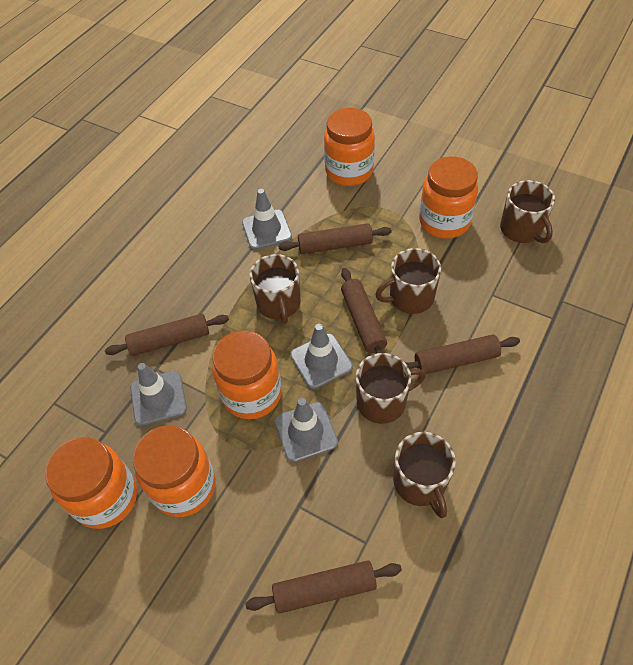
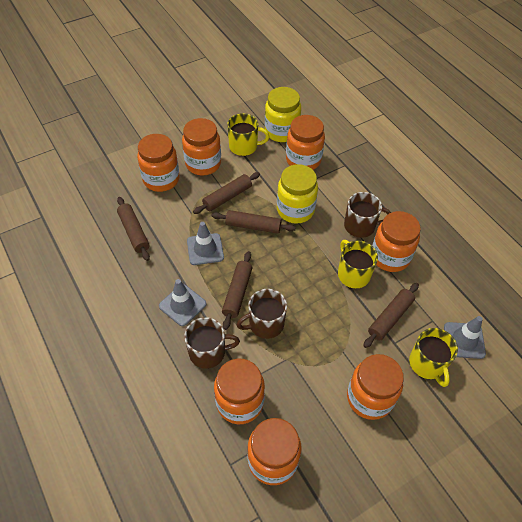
brown mug: [250,254,301,324] [356,353,426,424] [375,248,441,314] [393,432,456,518] [500,180,555,243] = 5 -> [184,317,240,369] [237,289,287,339] [344,192,391,238] = 3
grey traffic cone: [130,363,187,426] [242,189,292,250] [274,398,338,462] [290,324,353,389] = 4 -> [159,279,206,326] [187,222,224,265] [444,316,486,359] = 3
orange jar: [45,437,137,529] [133,425,216,517] [212,330,282,419] [324,108,375,186] [419,156,478,239] = 5 -> [137,134,180,192] [182,118,221,175] [214,359,265,424] [247,418,301,485] [286,115,325,170] [347,354,404,420] [372,211,421,272] = 7
yellow jar: none = 0 -> [265,87,301,142] [277,164,318,224] = 2
yellow mug: none = 0 -> [228,113,269,156] [338,240,378,288] [409,328,458,387] = 3

